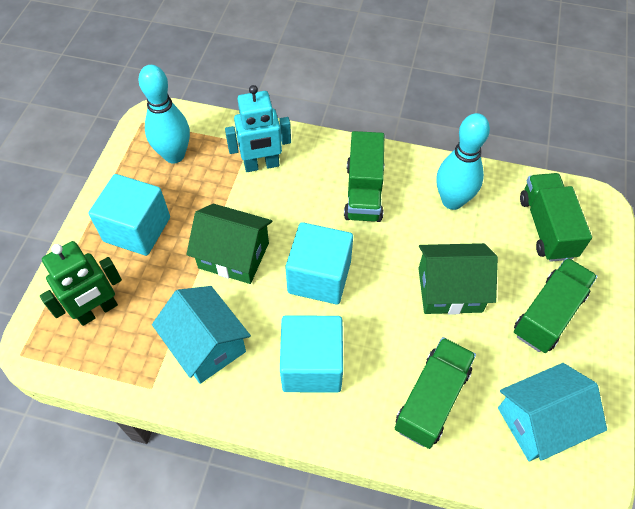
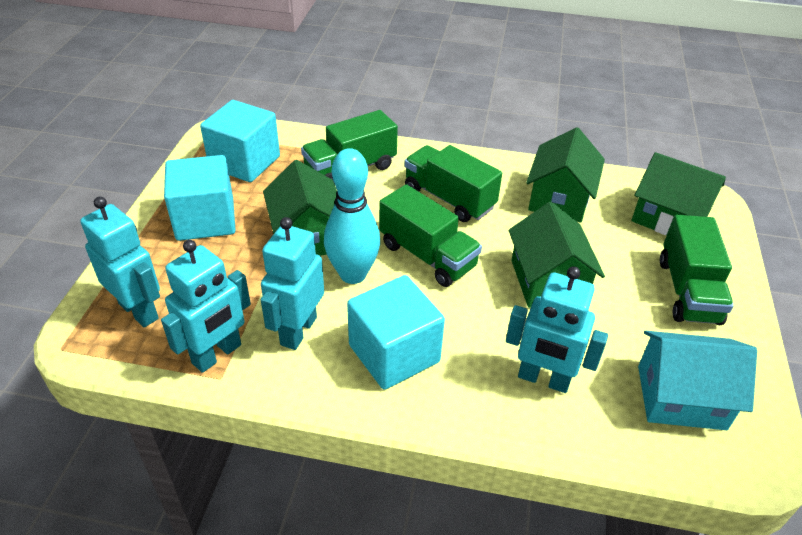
green house: [186,203,272,284] [418,243,498,315] = 2 -> [263,160,337,256] [509,202,605,308] [526,127,605,223] [631,152,726,235] = 4
green robot: [40,241,122,326] = 1 -> none = 0
turquoise bowling pin: [138,65,190,163] [436,113,490,210] = 2 -> [324,148,380,284] = 1
turquoise house: [152,286,251,384] [498,363,607,461] = 2 -> [638,331,757,430] = 1
turquoise robot: [225,85,291,172] = 1 -> [80,197,160,327] [161,240,251,373] [261,217,324,350] [506,267,608,393] = 4

